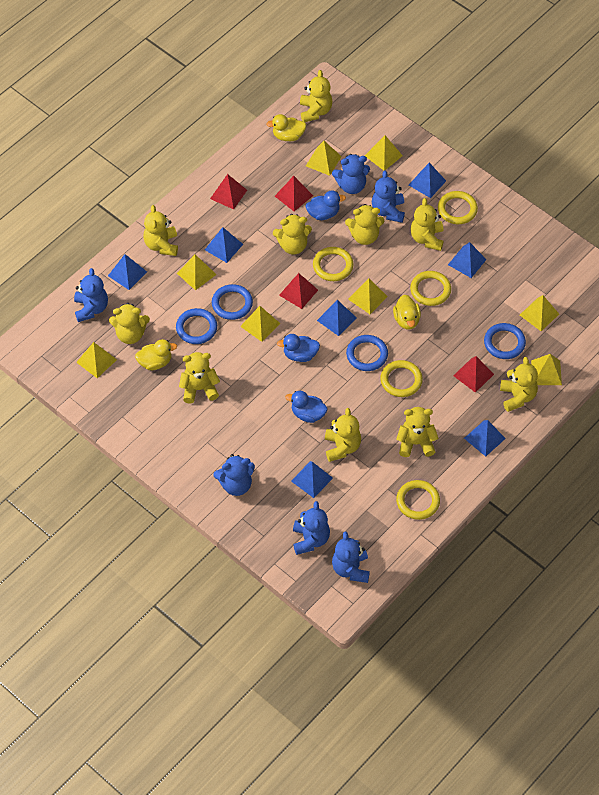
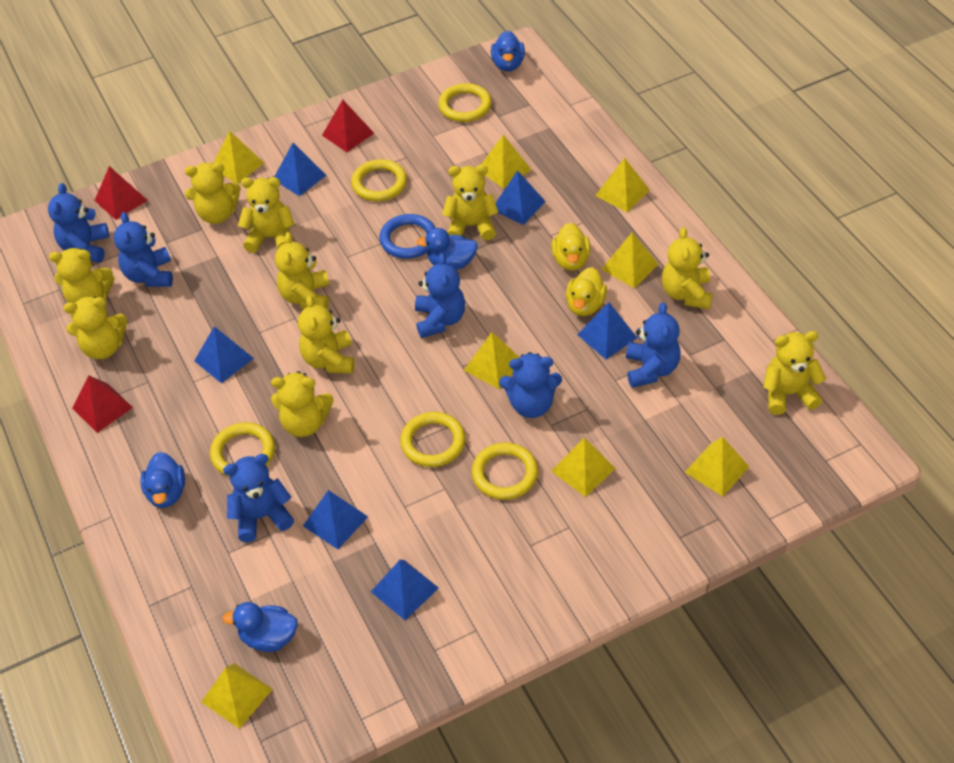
blue duck: [277,334,320,362] [285,391,327,423] [306,191,346,220] = 3 -> [140,452,185,508] [222,602,298,652] [416,228,478,270] [491,31,525,71] = 4
blue pyramid: [108,254,147,290] [205,227,243,263] [291,461,333,498] [317,300,357,336] [409,163,446,198] [448,242,487,278] [464,420,506,457] = 7 -> [194,326,254,383] [274,143,326,196] [303,490,368,549] [371,560,439,620] [496,170,546,225] [577,302,637,359] = 6
blue ring: [176,308,217,344] [212,284,253,320] [346,335,388,371] [484,323,526,359] = 4 -> [379,214,435,259] = 1
red pyramid: [210,174,247,209] [275,176,313,211] [279,273,318,309] [453,356,494,393] = 4 -> [72,375,133,433] [94,166,148,220] [322,100,374,152] = 3
yellow duck: [135,339,177,370] [266,114,306,141] [393,295,421,330] = 3 -> [552,223,590,271] [566,267,607,316] = 2

